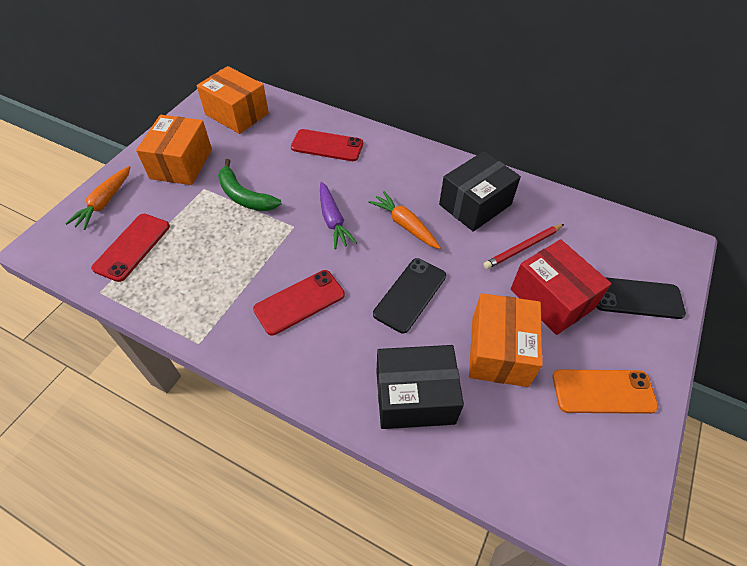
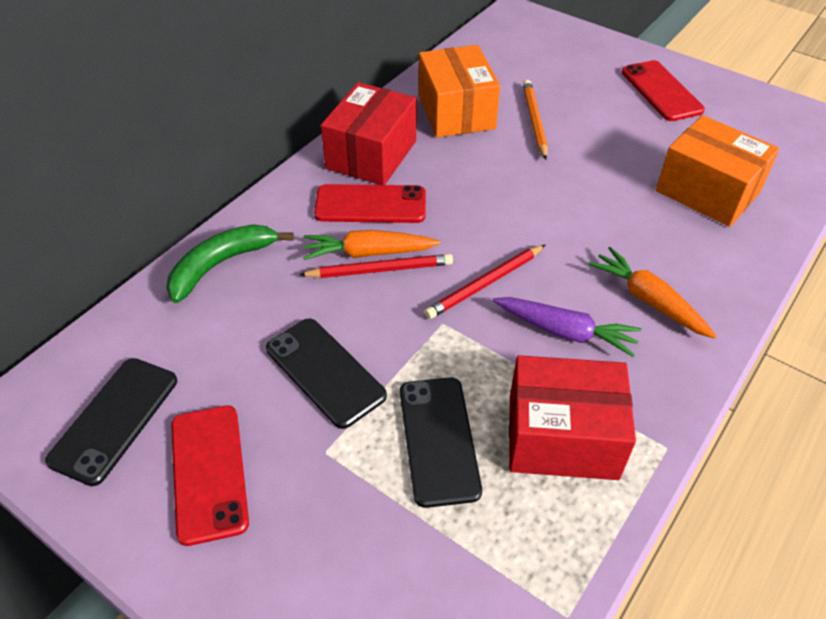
black box: [377,345,464,429] [439,151,521,232] = 2 -> none = 0
black phone: [373,258,446,333] [596,277,686,319] = 2 -> [45,358,177,486] [266,318,387,429] [400,377,482,508] = 3
orange box: [136,115,212,185] [196,66,269,134] [469,293,543,387] = 3 -> [419,45,500,138] [656,115,779,227] = 2
orange pencil: none = 0 -> [523,80,548,160] = 1
orange phone: [553,370,658,414] = 1 -> none = 0
red box: [511,239,612,335] = 1 -> [321,82,416,185] [509,355,636,480] = 2
red pencil: [483,224,564,269] = 1 -> [299,254,453,278] [424,244,546,319] = 2

